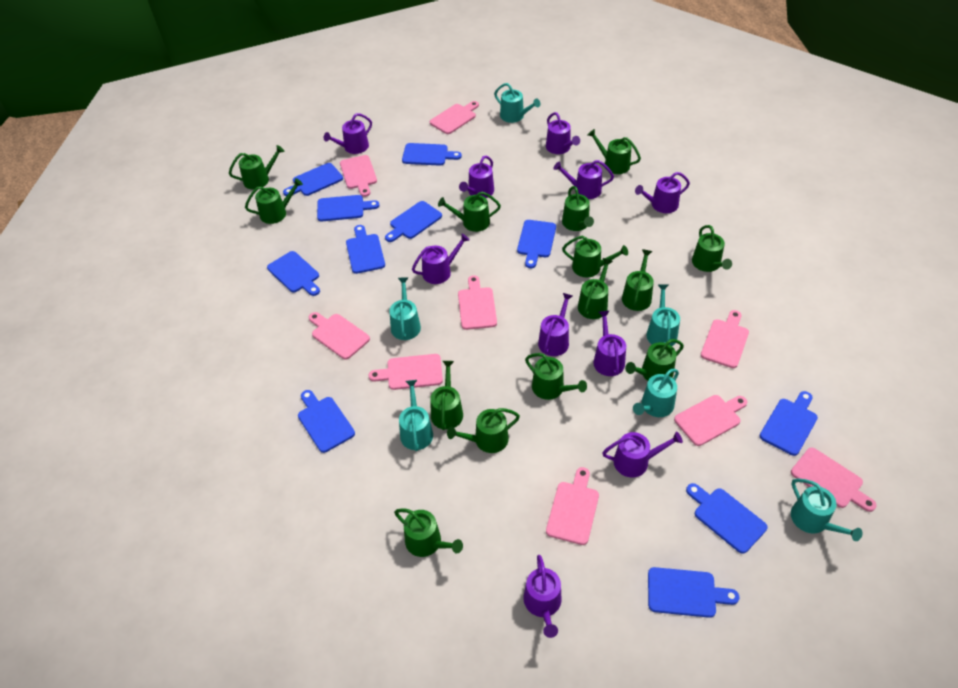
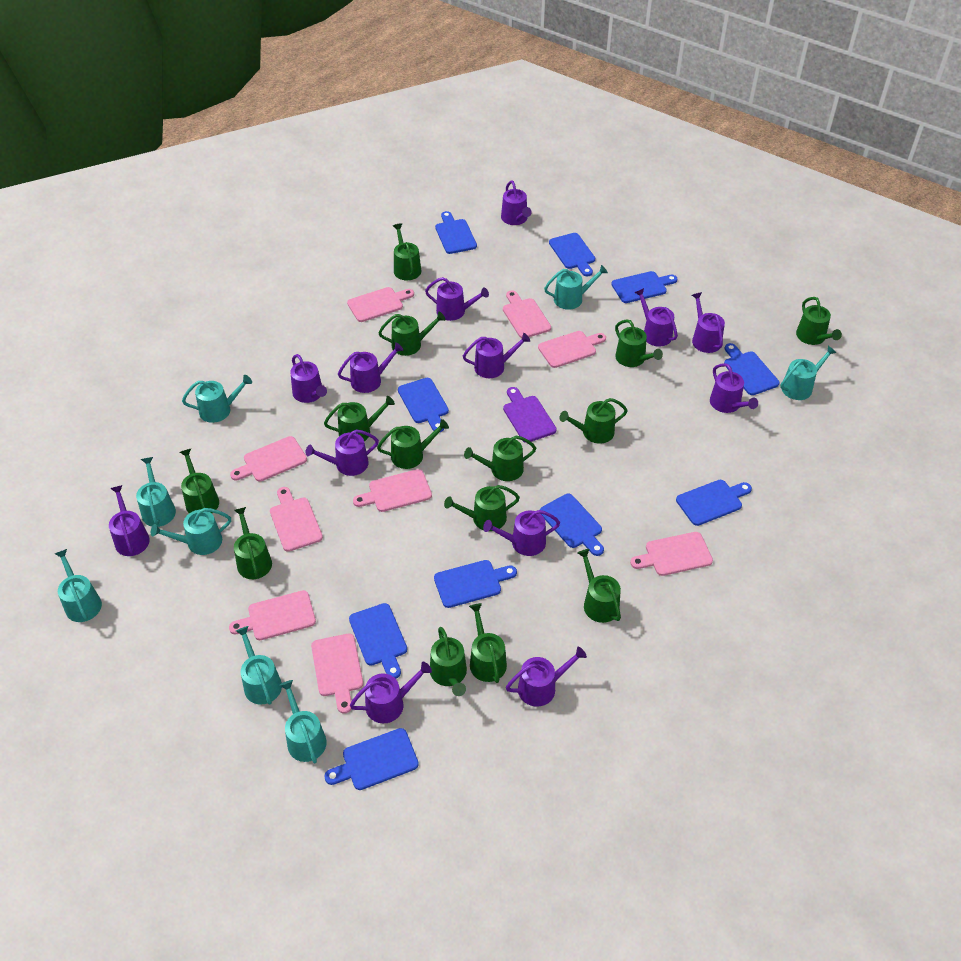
blue cutting board: [267,251,320,296] [283,163,343,196] [298,390,355,453] [317,195,380,221] [346,225,385,274] [385,201,442,242] [402,143,462,166] [517,220,556,268] [648,567,739,618] [686,483,767,554] [760,391,818,456] = 11 -> [324,728,419,790] [349,603,407,679] [398,378,449,432] [434,560,517,608] [435,211,477,254] [540,494,604,556] [549,233,595,276] [611,271,677,303] [676,480,752,526] [724,343,780,395] = 10
purple cutting board: none = 0 -> [503,387,557,443] = 1
purple watering can: [324,113,372,154] [412,233,470,284] [459,156,494,198] [523,555,562,638] [538,293,573,356] [546,112,580,154] [554,160,614,199] [593,311,626,376] [602,432,683,477] [635,172,690,213] = 10 -> [109,485,150,556] [290,354,327,403] [306,430,379,476] [338,342,403,393] [350,662,432,723] [425,277,489,321] [463,333,530,378] [483,510,560,556] [501,180,532,225] [506,647,587,707] [634,288,678,346] [692,292,725,353] [710,363,758,413] = 13
turquoise watering can: [389,277,421,340] [399,380,433,451] [494,83,540,123] [633,369,679,417] [646,284,680,346] [791,478,862,541] = 6 -> [55,549,102,622] [136,457,176,527] [151,508,231,555] [182,375,252,423] [236,626,282,705] [280,680,326,763] [544,265,608,310] [780,346,837,400] = 8

